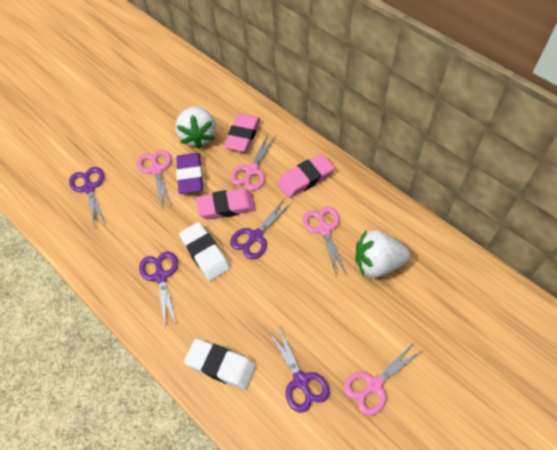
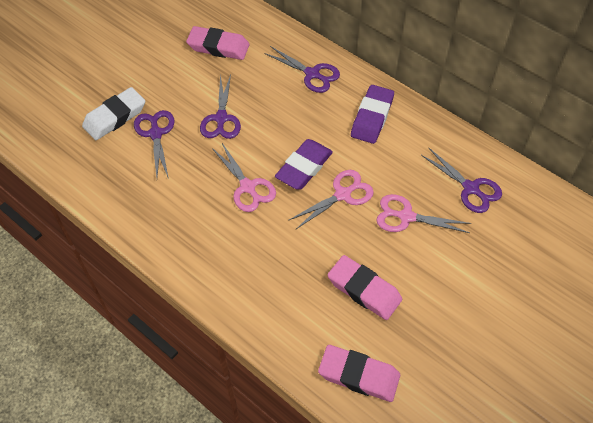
pink scissors: [137,150,171,209] [230,134,276,190] [303,207,347,277] [344,343,422,416] = 4 -> [212,143,276,212] [289,170,374,229] [377,194,471,233] = 3
purple eraser: [176,153,203,194] = 1 -> [275,139,333,190] [351,85,394,144] = 2
white eraser: [179,222,230,281] [184,339,256,390] = 2 -> [82,87,145,140] = 1
white strawberry: [175,106,216,149] [356,230,410,277] = 2 -> none = 0

